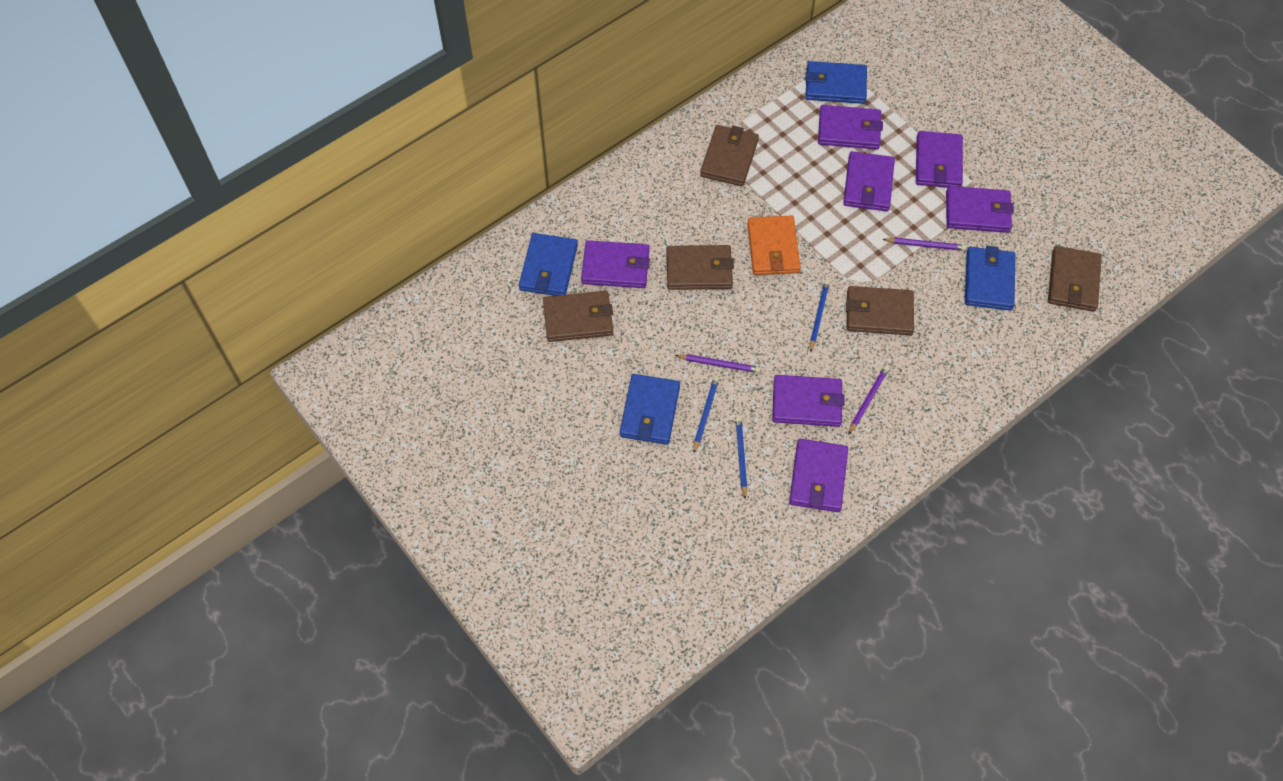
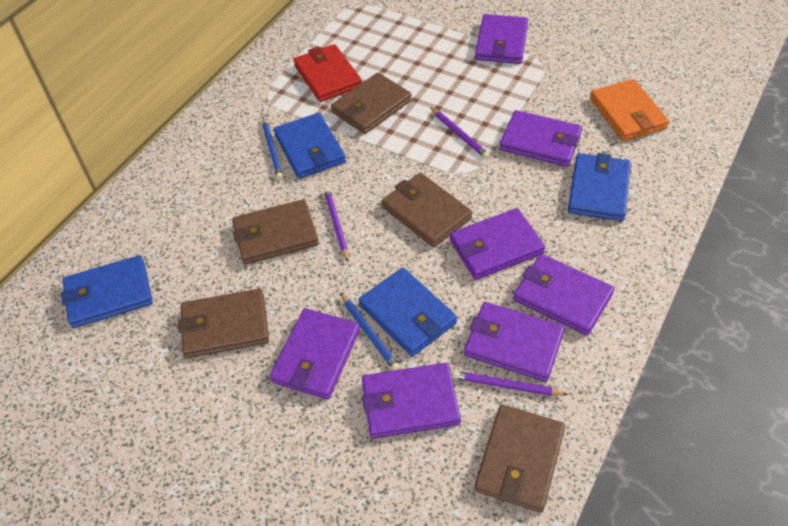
blue pencil: [693,376,719,454] [735,417,747,499] [810,280,830,352] = 3 -> [262,117,283,180] [340,293,400,371] = 2
red wallet: none = 0 -> [293,44,362,102] = 1

